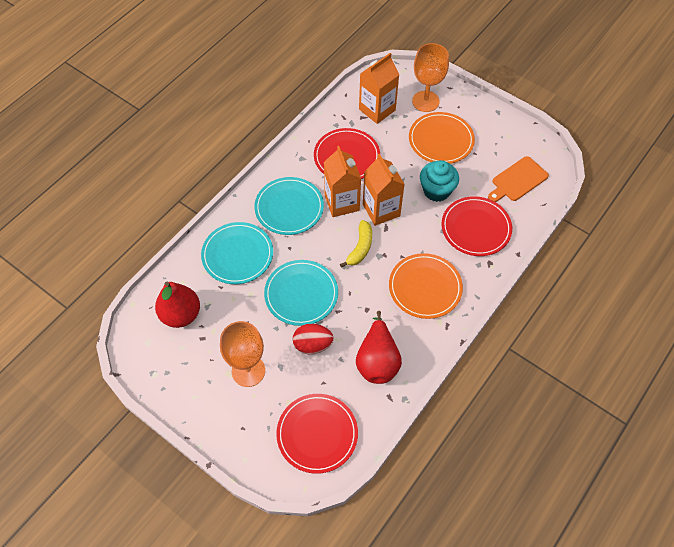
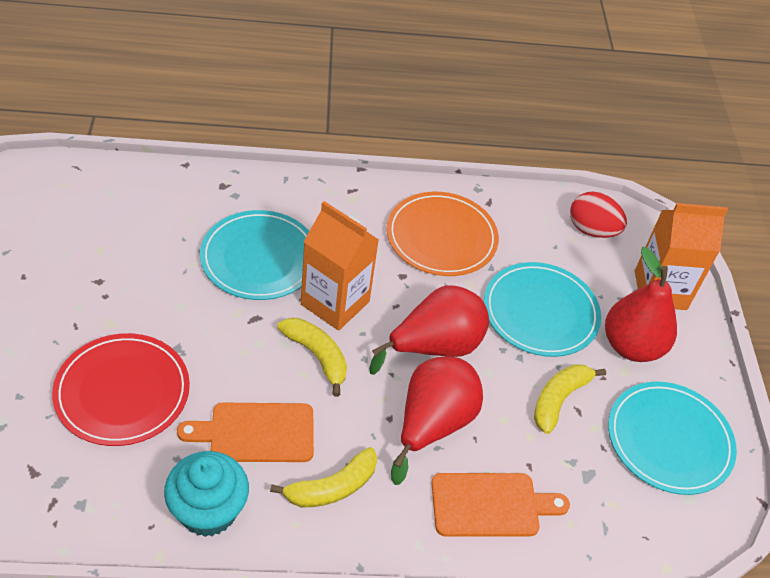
orange carton: [324,146,361,217] [359,53,399,124] [363,154,405,226] = 3 -> [301,201,379,331] [635,203,728,310] = 2
orange cutting board: [488,156,549,202] = 1 -> [177,403,314,462] [431,473,570,537] = 2
orange goblet: [220,321,265,387] [412,43,449,112] = 2 -> none = 0
orange plate: [389,253,463,319] [409,112,475,164] = 2 -> [387,192,499,276] = 1
red pear: [155,282,200,328] [356,311,402,384] = 2 -> [369,285,489,375] [391,356,483,485] [605,247,677,362] = 3
red plate: [276,394,358,474] [314,128,380,179] [441,196,512,256] = 3 -> [52,333,190,446] = 1
yellow banana: [340,220,372,268] = 1 -> [270,447,377,508] [277,318,347,397] [534,364,606,434] = 3

